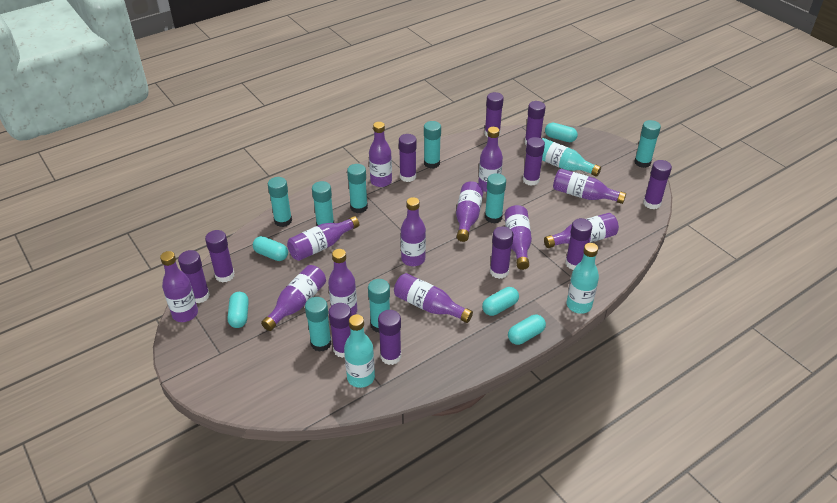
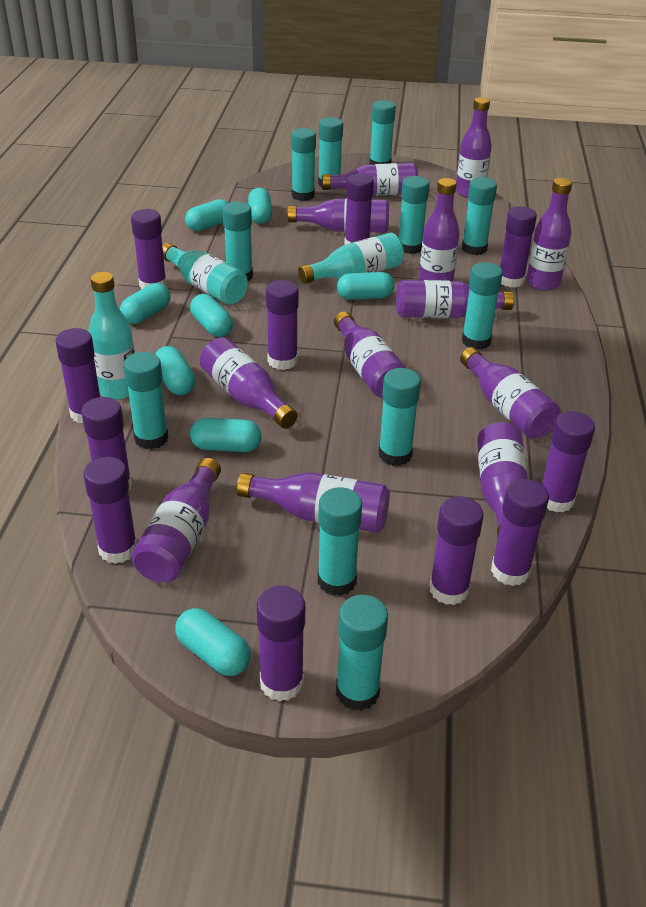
turquoise capsule: [228,292,249,328] [253,236,288,261] [482,287,519,316] [508,315,546,345] [545,123,578,142] = 5 -> [120,283,170,324] [155,346,196,395] [175,608,251,676] [185,199,228,231] [190,294,233,337] [190,418,262,452] [248,188,272,224] [337,272,394,300] = 8
turquoise glue stick: [268,177,292,227] [305,297,332,352] [312,181,334,226] [347,164,368,213] [368,279,390,333] [424,121,441,169] [485,173,506,224] [634,120,661,168] = 8 -> [124,352,168,449] [223,201,253,281] [291,128,316,201] [318,117,343,187] [318,487,362,596] [336,595,388,711] [369,100,396,165] [378,368,421,466] [399,176,430,254] [462,177,497,255] [462,262,503,349] = 11

